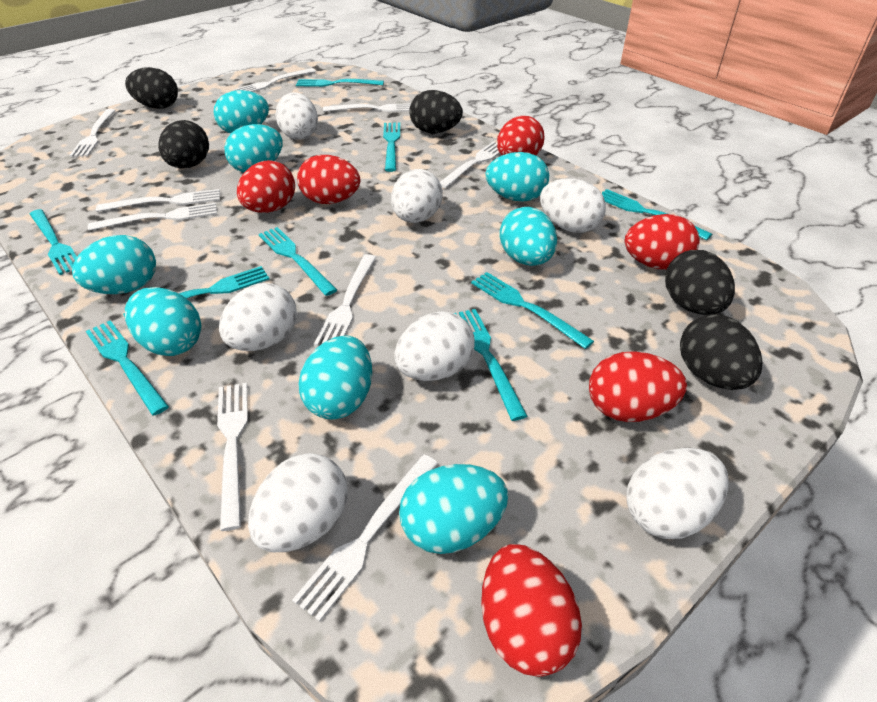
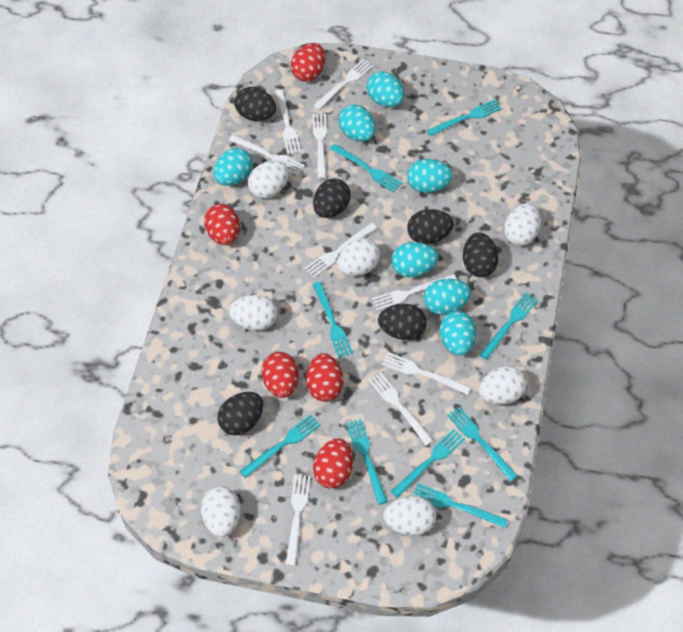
black egg: [125,67,178,109] [158,120,209,168] [409,90,463,133] [665,250,735,315] [680,314,763,390] = 5 -> [217,392,263,435] [235,87,276,121] [313,178,350,218] [378,304,426,340] [407,209,454,244] [463,232,499,277] = 6
red egg: [237,160,295,213] [297,155,360,204] [481,544,582,677] [497,116,545,156] [589,351,687,422] [624,214,699,270] = 6 -> [204,204,240,245] [261,352,299,398] [291,43,326,81] [306,353,343,402] [313,438,353,489] = 5
turquoise egg: [72,235,156,294] [125,287,201,356] [214,90,269,133] [224,124,282,173] [298,336,372,420] [399,464,508,554] [486,152,549,202] [499,207,557,266] = 8 -> [214,148,253,186] [338,104,376,142] [367,71,404,107] [391,242,438,277] [407,159,453,193] [424,279,471,315] [439,311,476,356] = 7

